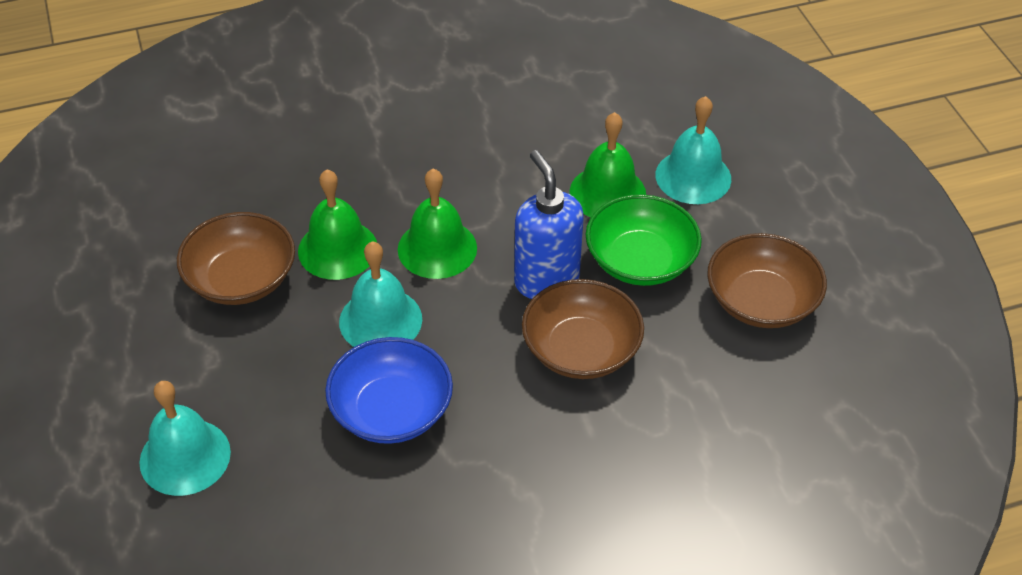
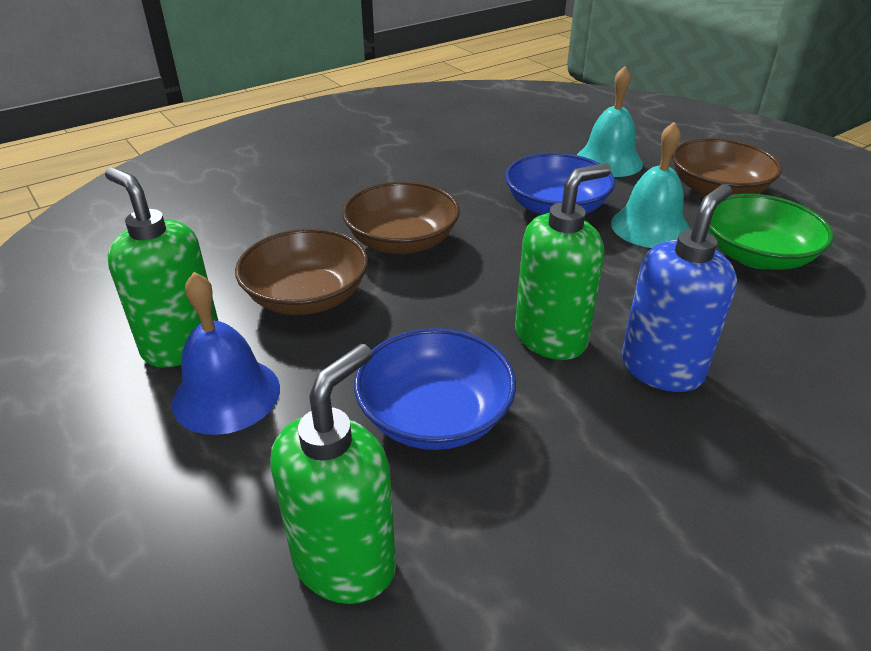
blue bell: none = 0 -> [172,272,280,435] = 1
blue bowl: [325,337,453,444] = 1 -> [354,328,516,450] [505,153,615,215] = 2
green bell: [298,169,377,280] [398,169,477,279] [570,112,646,217] = 3 -> none = 0
green soap dispenser: none = 0 -> [105,167,218,367] [270,344,396,604] [515,163,611,360] = 3
turquoise bell: [139,381,231,496] [339,241,422,347] [656,96,731,204] = 3 -> [577,66,643,177] [611,122,690,248] = 2

